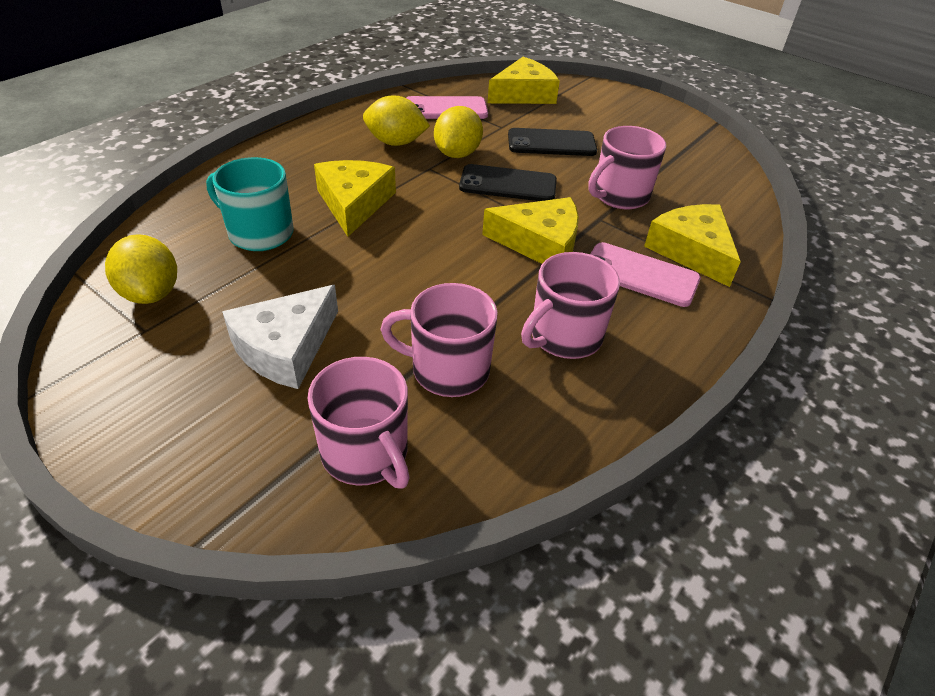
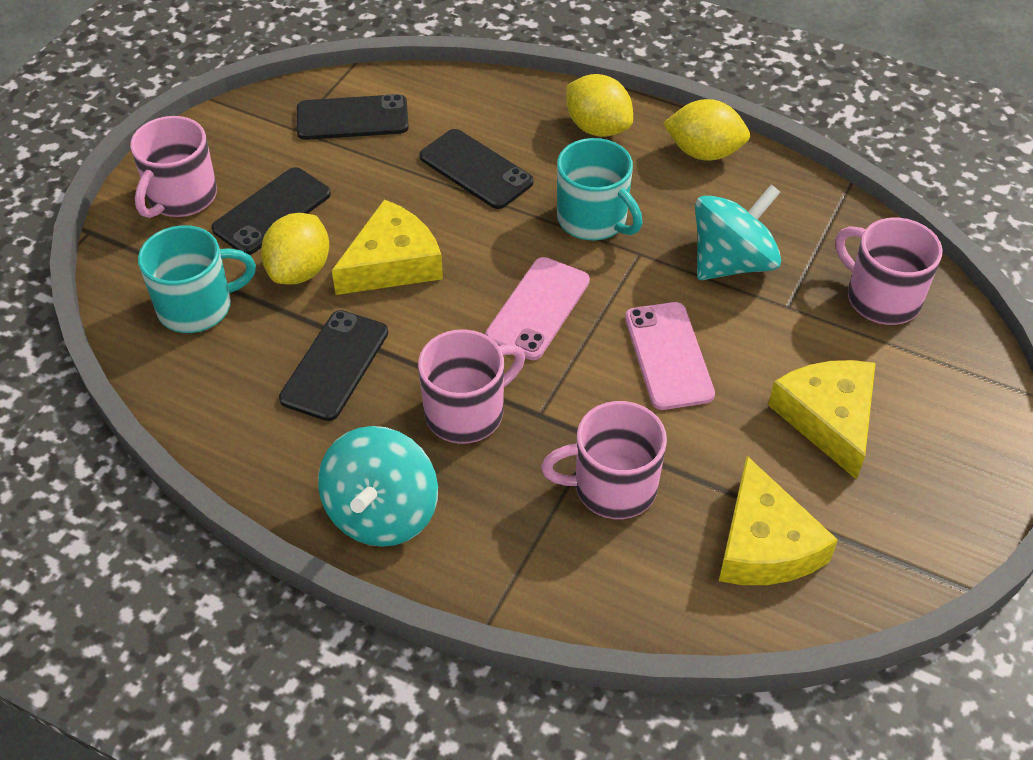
black phone: [459,164,557,201] [508,128,597,156] = 2 -> [211,167,331,255] [279,310,388,421] [297,94,409,140] [419,129,534,209] = 4
turquoise mug: [206,157,294,251] = 1 -> [138,225,256,333] [557,138,643,240] = 2
turquoise spinning top: none = 0 -> [318,426,438,547] [695,184,781,280] = 2
white cheese: [222,285,338,389] = 1 -> none = 0
yellow cheese: [314,160,396,237] [482,197,579,264] [488,57,560,104] [644,204,741,287] = 4 -> [332,199,443,295] [719,456,838,585] [768,360,876,480] = 3

